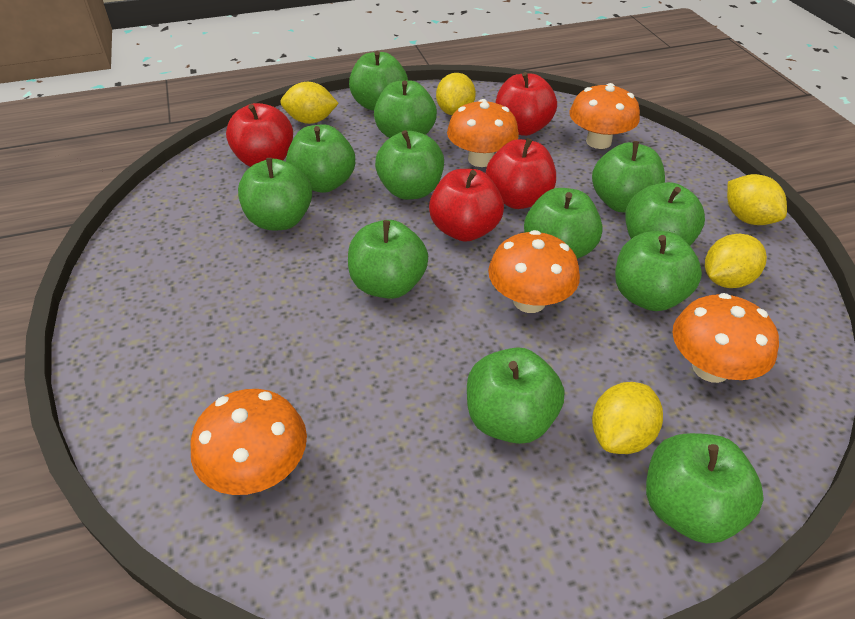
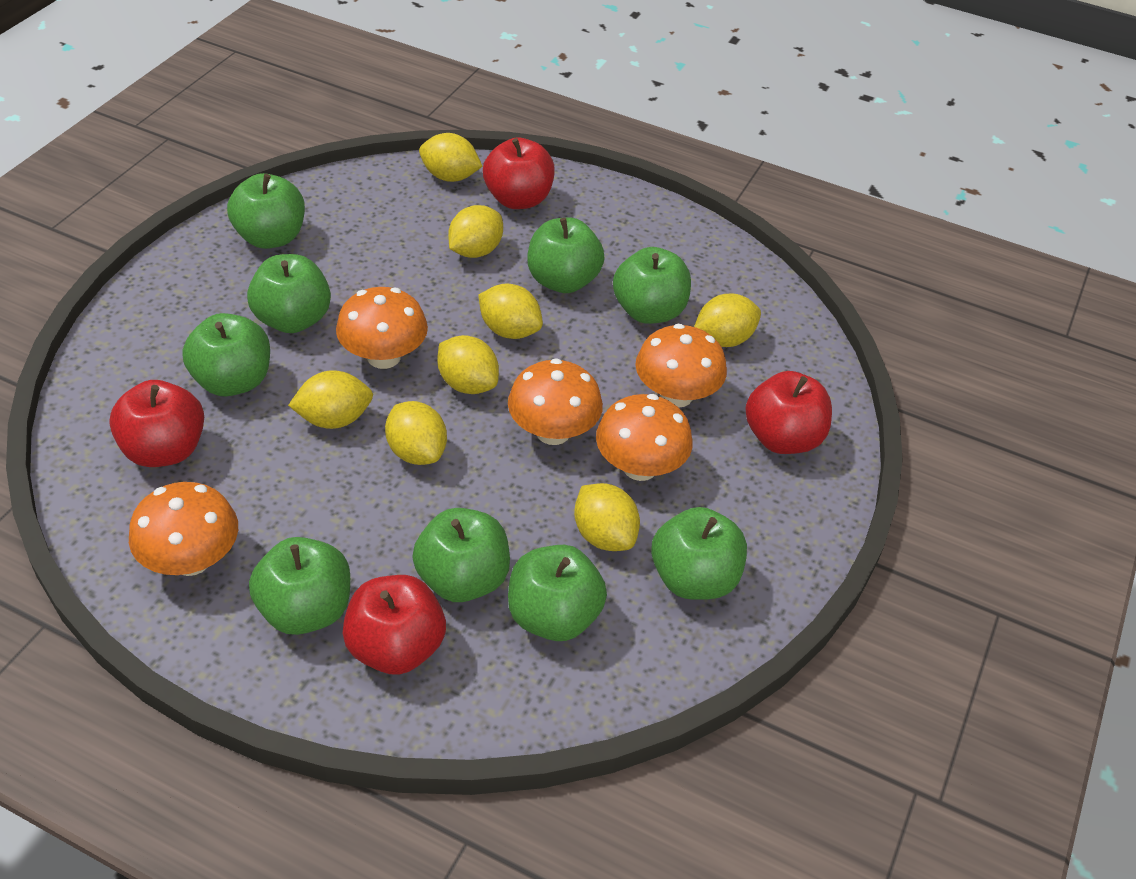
green apple: [238,158,312,230] [286,124,355,193] [348,220,428,299] [349,51,408,111] [374,80,437,138] [375,130,444,199] [467,347,564,444] [524,188,603,259] [592,141,665,212] [615,231,702,311] [625,182,705,246] [646,433,764,544] = 12 -> [182,313,270,397] [227,173,305,249] [247,254,331,333] [249,537,350,635] [412,508,510,602] [508,545,607,641] [527,218,605,293] [613,247,691,324] [651,507,747,600] = 9
yellow lemon: [280,82,339,124] [436,73,476,115] [592,382,663,454] [705,234,767,288] [727,174,787,225] = 5 -> [288,370,373,429] [385,401,447,465] [419,133,483,182] [437,335,499,394] [448,205,503,258] [478,284,543,339] [574,483,640,551] [694,293,761,347] = 8

